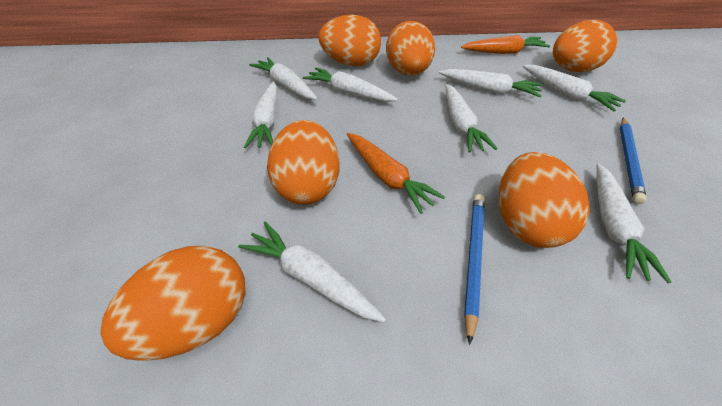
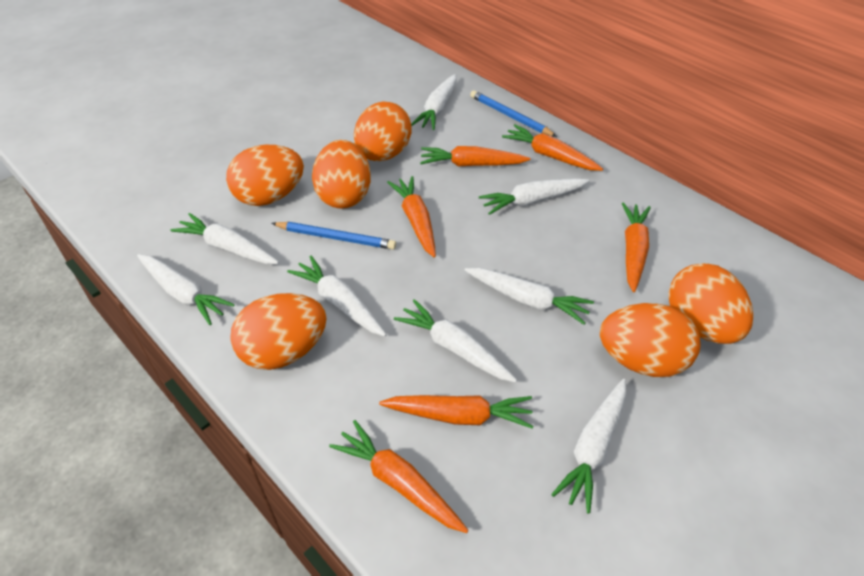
orange carrot: [347,133,445,214] [461,35,550,54] = 2 -> [329,420,469,533] [379,395,533,428] [387,176,436,258] [420,146,530,166] [502,124,603,171] [622,203,651,292] = 6

